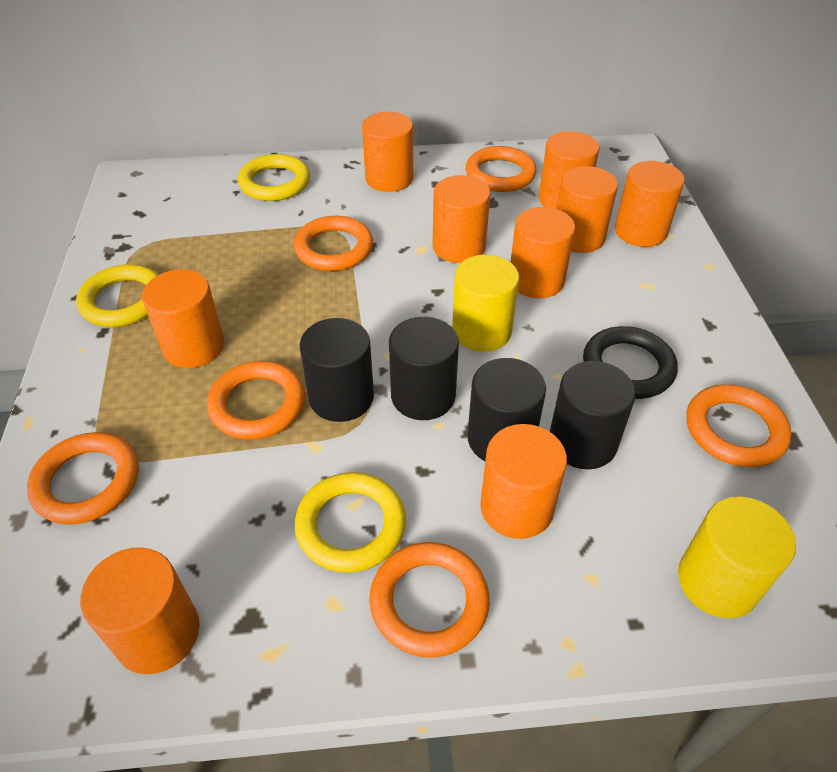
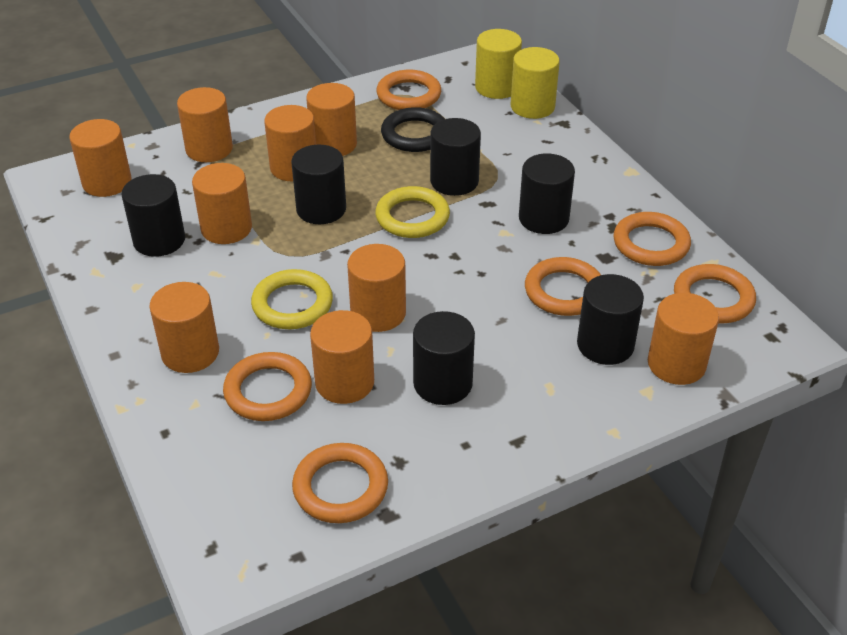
black cylinder: [300,318,374,422] [389,317,459,420] [468,358,546,461] [550,361,636,469] = 4 -> [121,174,185,257] [291,145,346,224] [413,311,475,405] [430,118,481,196] [519,154,575,234] [577,274,644,365] = 6
yellow ring: [76,264,158,327] [238,154,310,201] [295,472,406,573] = 3 -> [251,269,333,329] [375,186,450,238] = 2

